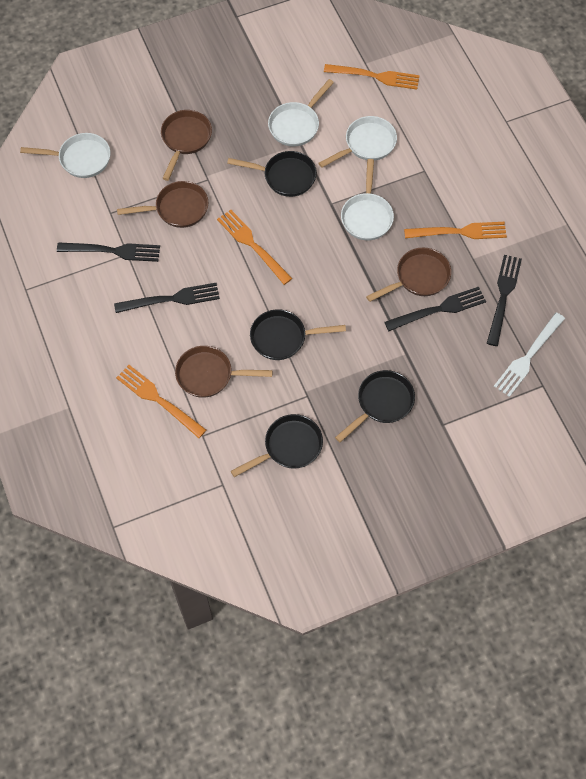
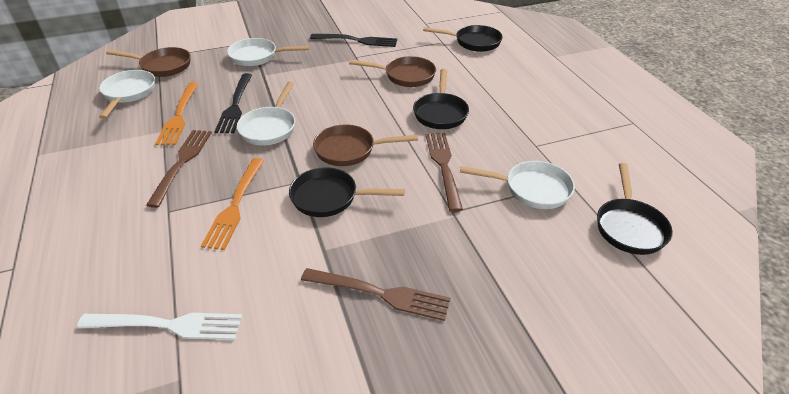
black fork: [57,242,160,262] [114,283,220,313] [384,287,486,331] [487,255,522,346] = 4 -> [214,73,252,133] [310,34,397,47] = 2
brown fork: none = 0 -> [146,130,212,208] [301,268,450,321] [426,133,463,212] = 3
brown pan: [117,181,208,228] [161,110,212,181] [175,346,273,398] [366,248,451,302] = 4 -> [106,47,191,77] [313,124,418,166] [349,56,436,87] = 3
orange fork: [116,365,206,438] [217,210,293,285] [324,64,420,90] [404,222,507,239] = 4 -> [155,82,199,145] [201,158,265,250] = 2

